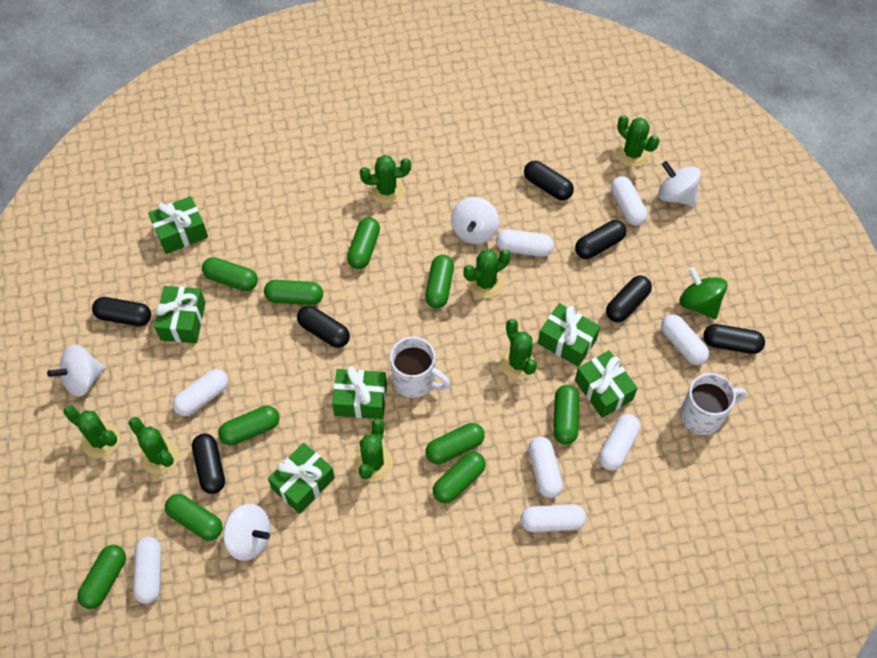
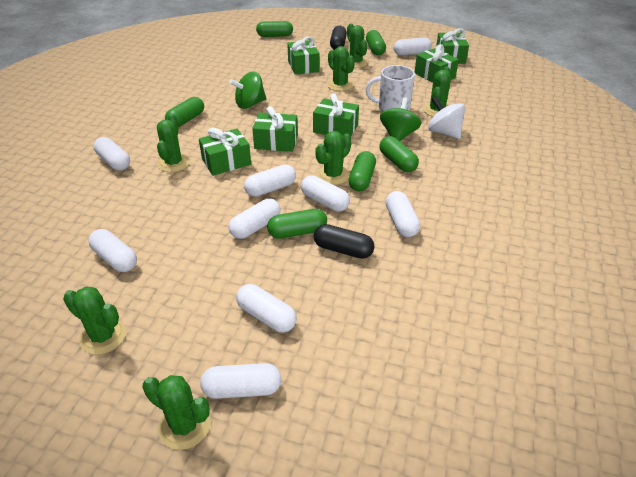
black capsule: [92,297,151,326] [192,434,225,494] [297,306,350,348] [524,161,574,200] [575,220,626,259] [606,276,652,322] [703,324,765,354] = 7 -> [314,224,375,259] [330,26,347,50] = 2
green capsule: [77,545,126,609] [165,494,223,541] [202,257,258,291] [218,406,279,446] [264,280,323,305] [347,217,380,269] [425,255,454,309] [425,423,485,464] [433,452,486,503] [553,385,579,445] = 10 -> [165,97,204,127] [256,21,293,37] [267,209,327,239] [349,151,376,191] [366,30,386,55] [379,136,419,172] = 6
green spinning top: [679,267,728,319] = 1 -> [229,72,267,109] [380,97,421,141] = 2
white capsule: [133,537,162,604] [172,369,228,416] [496,229,554,257] [520,504,586,532] [528,437,563,498] [599,414,640,471] [611,176,648,226] [661,314,709,365] = 8 -> [88,229,137,272] [93,137,130,171] [200,363,281,399] [228,199,281,239] [236,284,297,332] [244,164,296,197] [301,175,350,212] [386,191,420,237] [394,37,432,56] = 9
white mug: [390,337,450,398] [680,373,746,435] = 2 -> [366,65,415,112] = 1
white spinning top: [47,344,105,397] [223,504,271,561] [451,197,499,244] [658,161,701,206] = 4 -> [428,97,465,139] = 1

